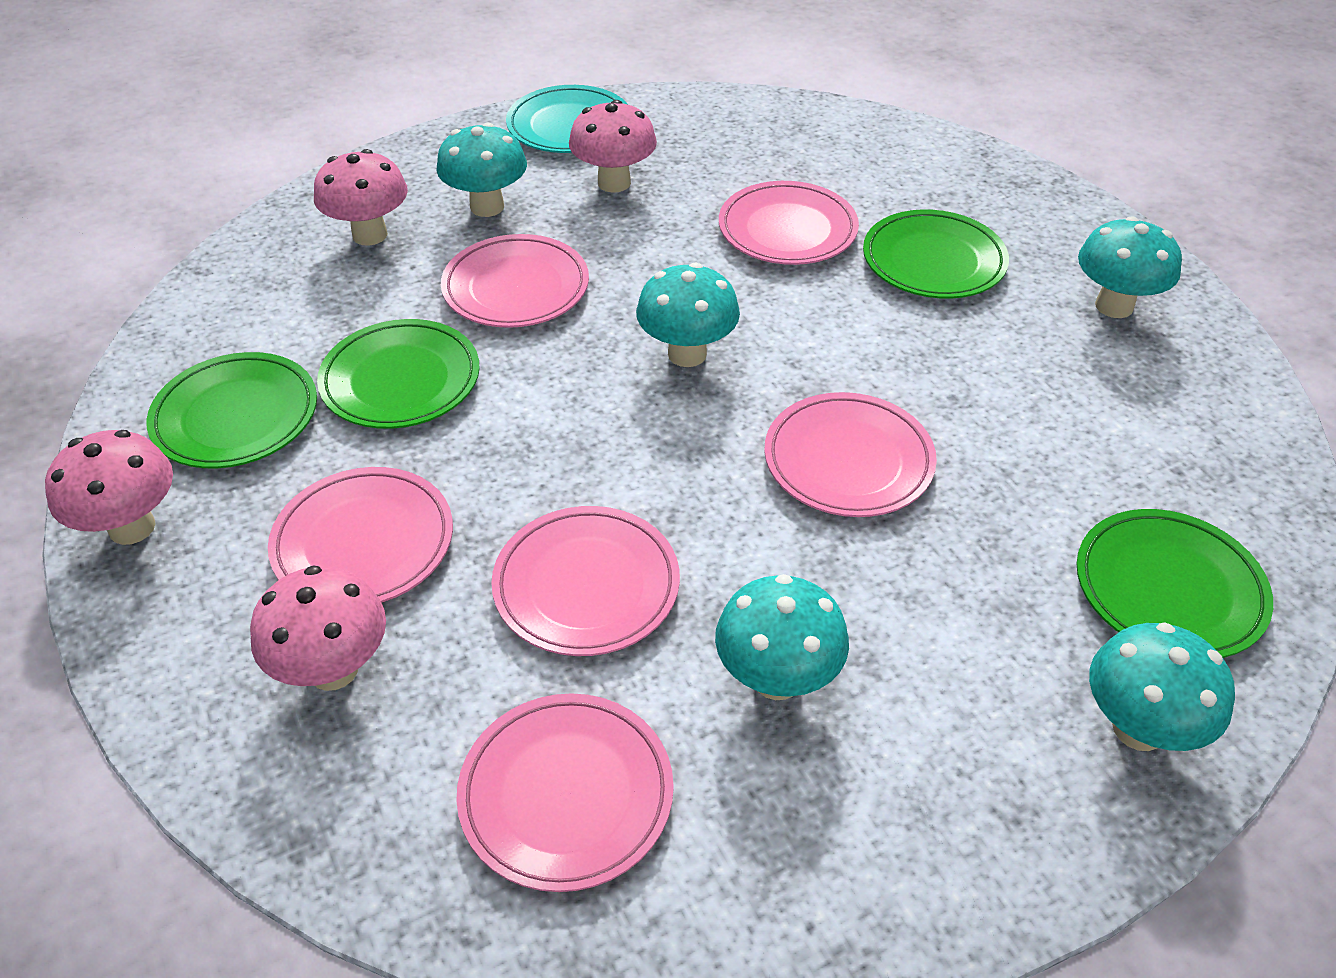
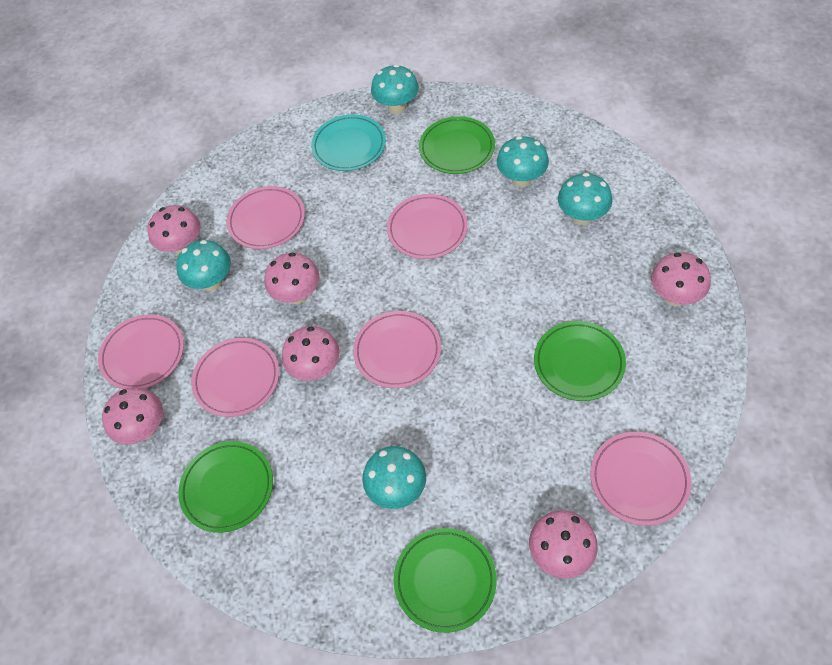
pink mushroom: [45,430,173,545] [250,565,386,691] [314,149,408,246] [569,100,657,193] = 4 -> [102,387,163,445] [147,205,201,255] [265,252,319,304] [282,326,340,381] [529,510,598,579] [651,252,711,306] = 6

